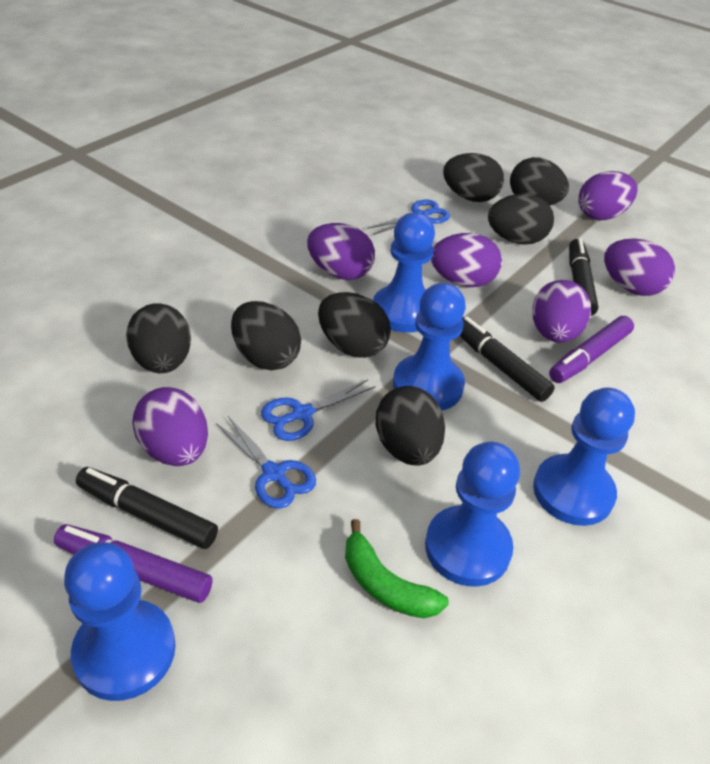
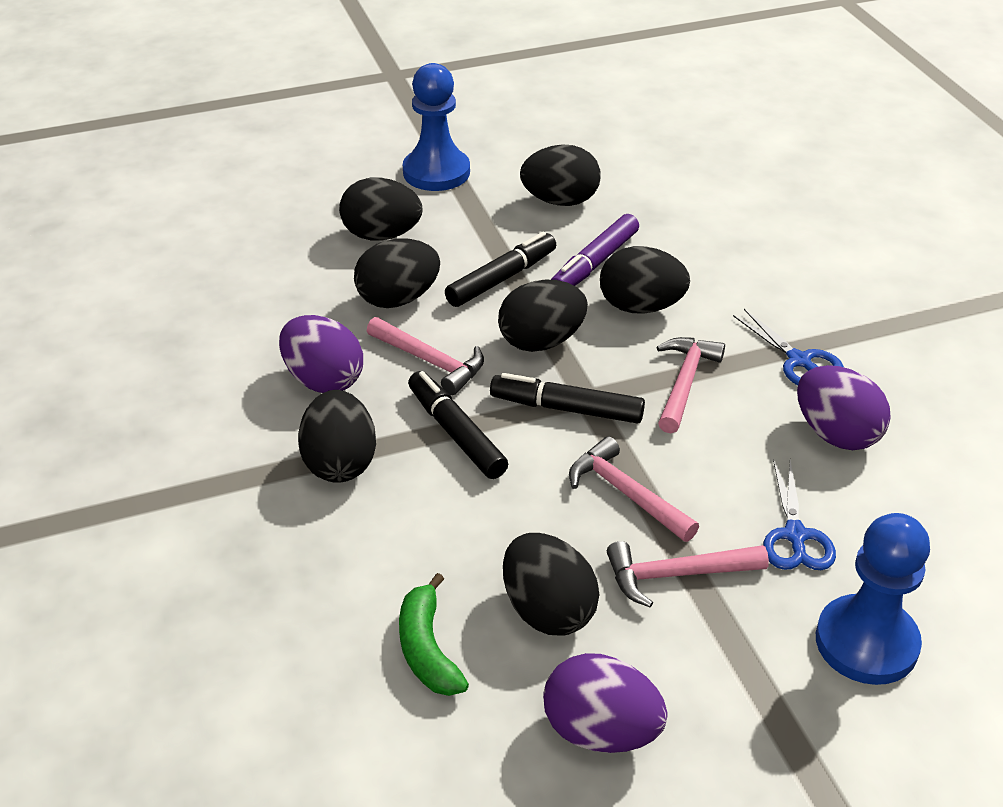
blue pawn: [64,542,176,701] [373,212,435,333] [393,283,466,411] [425,442,520,587] [533,387,635,526] = 5 -> [403,63,470,191] [816,513,930,685] = 2
blue scissors: [216,416,316,509] [261,380,376,441] [367,199,450,235] = 3 -> [733,309,844,385] [763,460,836,570] = 2
pink hammer: none = 0 -> [367,317,484,395] [569,436,699,542] [607,541,769,607] [657,337,725,433] = 4
purple egg: [132,387,208,466] [307,223,375,280] [431,233,502,287] [532,280,591,343] [578,171,638,220] [604,238,675,296] = 6 -> [279,315,363,393] [543,653,668,753] [797,365,891,450] = 3
purple marker: [54,524,213,603] [549,316,634,383] = 2 -> [551,214,639,286] = 1

